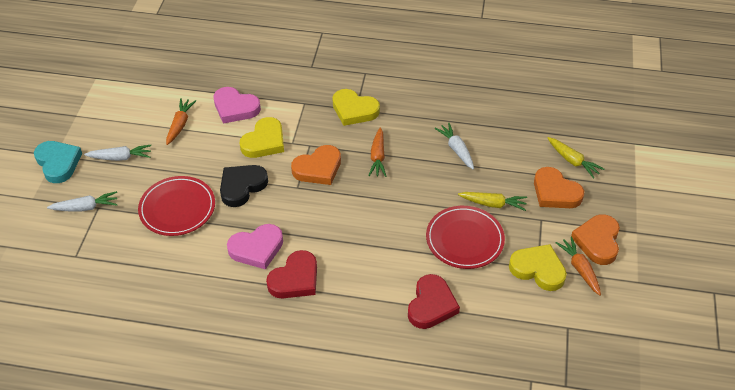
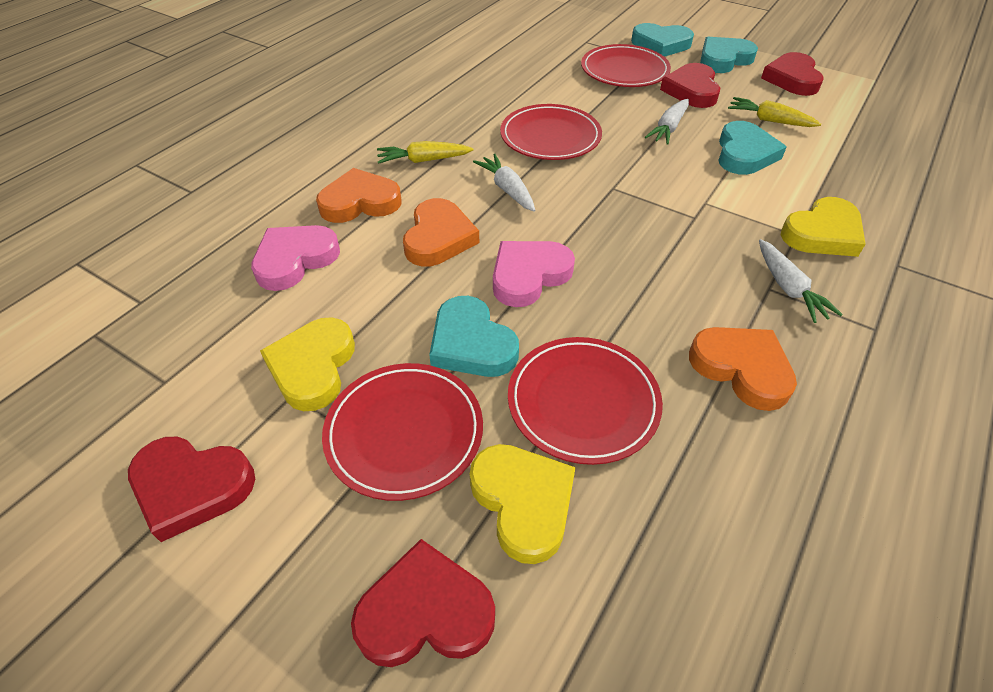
black heart: [220,165,268,207] = 1 -> none = 0
orange carrot: [166,98,196,145] [368,127,386,177] [556,237,601,296] = 3 -> none = 0
red heart: [266,250,317,299] [408,274,460,329] = 2 -> [128,437,255,542] [351,539,495,667] [660,63,720,108] [761,52,824,96] = 4
red plate: [138,176,215,236] [426,206,505,269] = 2 -> [322,363,483,501] [500,104,602,160] [508,337,663,465] [581,44,671,87] = 4
turquoise heart: [34,141,82,183] = 1 -> [429,296,519,377] [631,23,694,57] [700,37,758,73] [718,121,787,175] = 4

